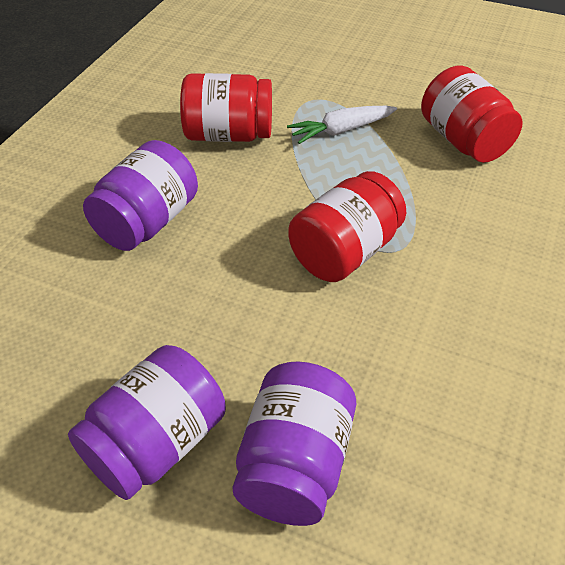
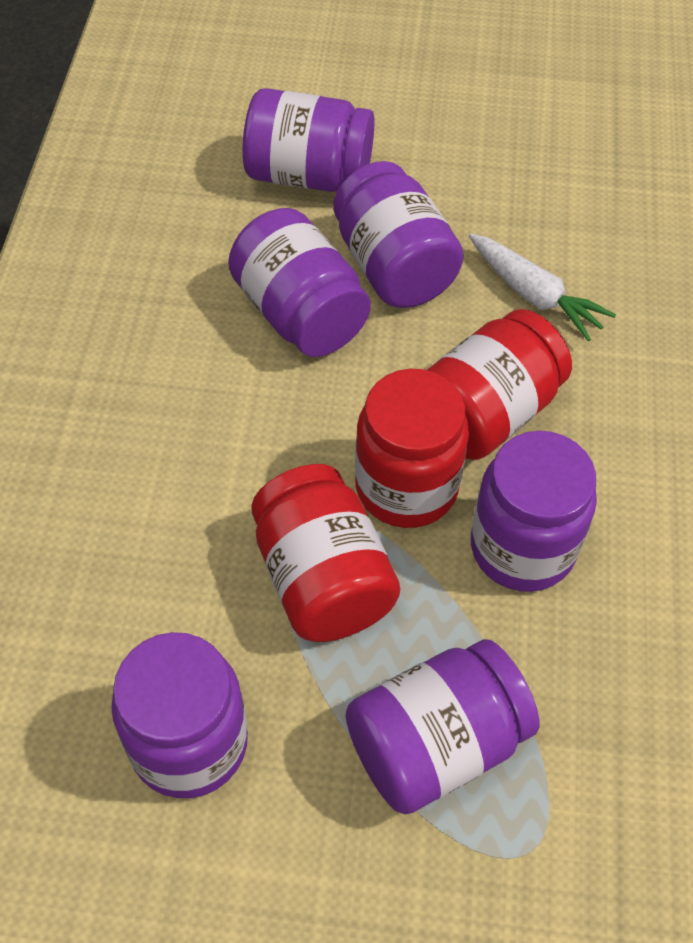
purple jar: [68,345,226,500] [83,140,198,251] [232,362,356,526] = 3 -> [111,632,248,798] [228,208,371,357] [243,88,375,192] [333,161,464,308] [346,639,540,815] [471,431,597,592] = 6

